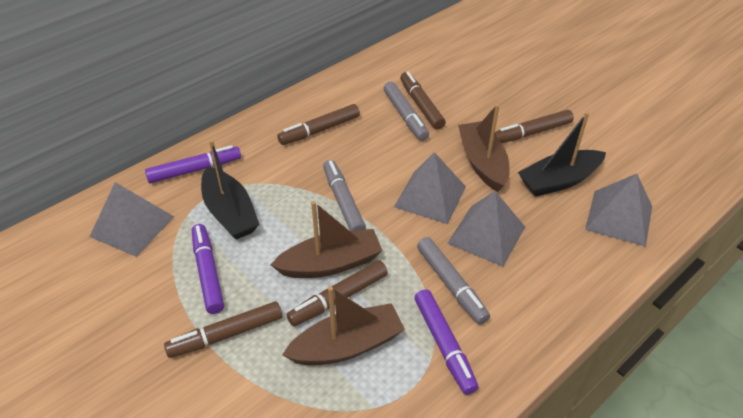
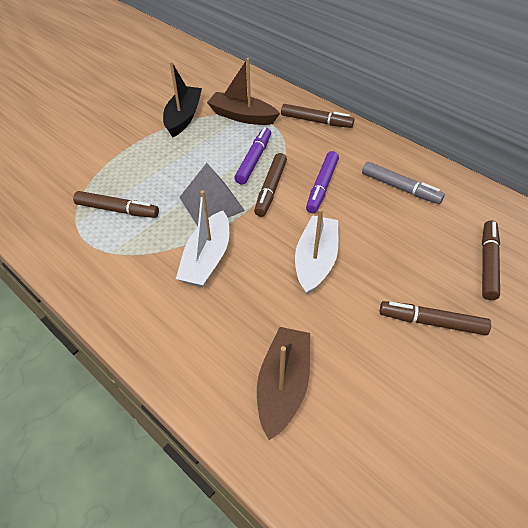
black boat: [201,140,259,239] [518,112,606,197] = 2 -> [163,62,202,137] = 1
brown boat: [271,201,383,278] [282,286,405,365] [458,104,510,192] = 3 -> [207,58,280,125] [257,327,310,440] = 2
grey marker: [323,160,366,231] [383,82,429,141] [417,237,490,325] = 3 -> [362,162,445,204] = 1
grey pyramid: [89,182,174,257] [394,152,466,224] [447,191,525,267] [585,174,652,247] = 4 -> [179,163,245,226] = 1
purple marker: [145,145,241,183] [192,224,224,314] [414,289,479,395] = 3 -> [234,127,271,185] [306,151,339,213] = 2
white boat: none = 0 -> [176,190,229,287] [295,209,338,295] = 2

